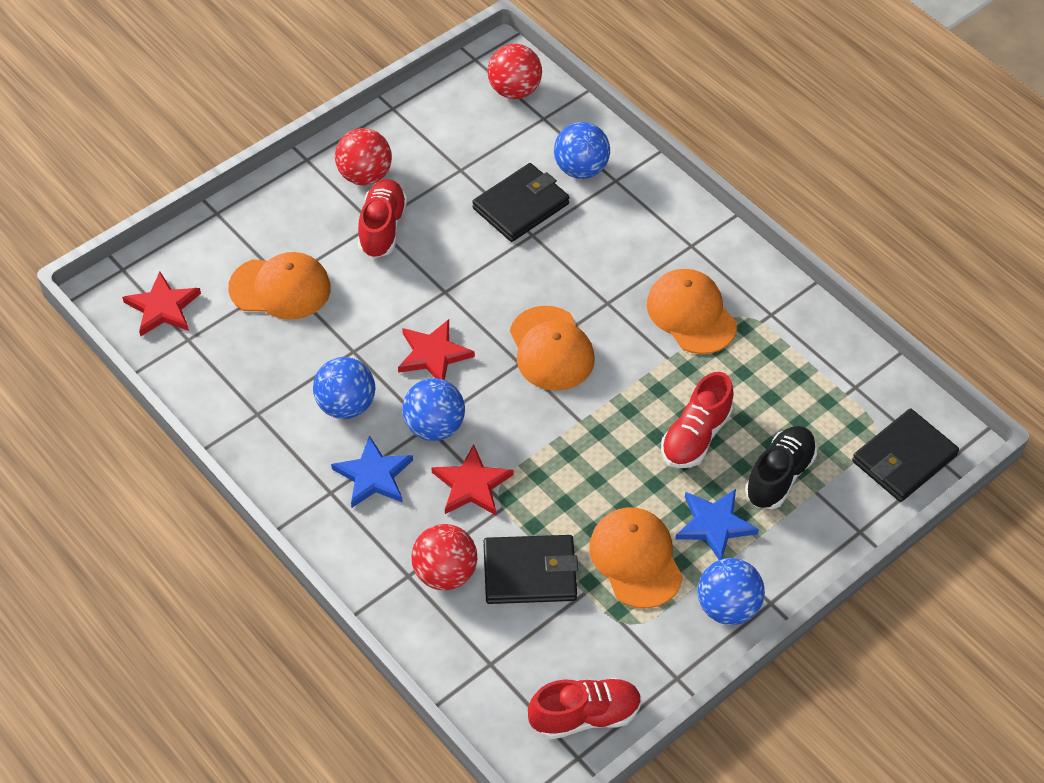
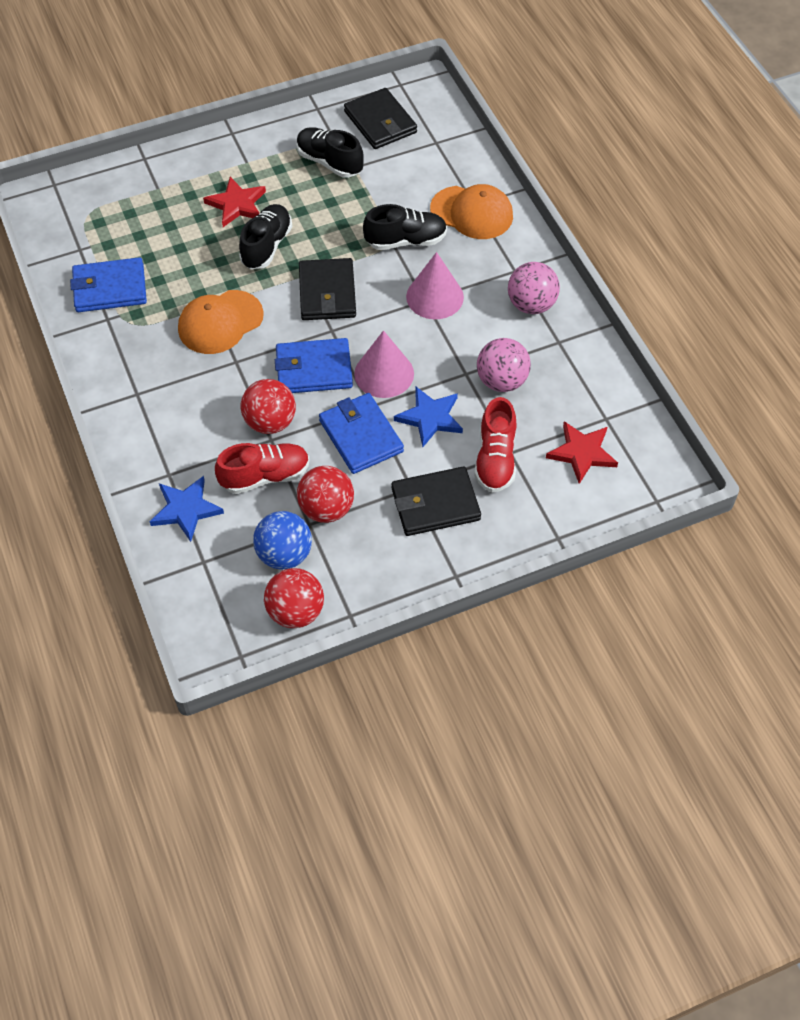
black shoe: [745,426,817,509] = 1 -> [239,204,292,269] [297,127,364,178] [363,204,447,250] = 3
blue ball: [313,357,376,419] [402,378,465,441] [554,122,610,179] [697,558,765,625] = 4 -> [253,511,312,570] = 1
blue wallet: none = 0 -> [70,257,147,312] [275,338,353,393] [319,393,404,474] = 3
orange cap: [228,252,331,320] [510,306,595,391] [589,507,683,609] [647,269,737,354] = 4 -> [178,290,264,354] [430,184,513,239] = 2
pink ball: none = 0 -> [477,338,531,392] [508,262,560,314] = 2
pink cone: none = 0 -> [354,330,414,398] [406,252,464,319] = 2
red shoe: [358,179,407,258] [528,678,642,740] [661,372,734,468] = 3 -> [215,443,310,494] [474,397,517,493] = 2
red star: [122,272,201,336] [398,319,475,380] [432,444,513,515] = 3 -> [203,177,266,227] [546,422,618,484] = 2

